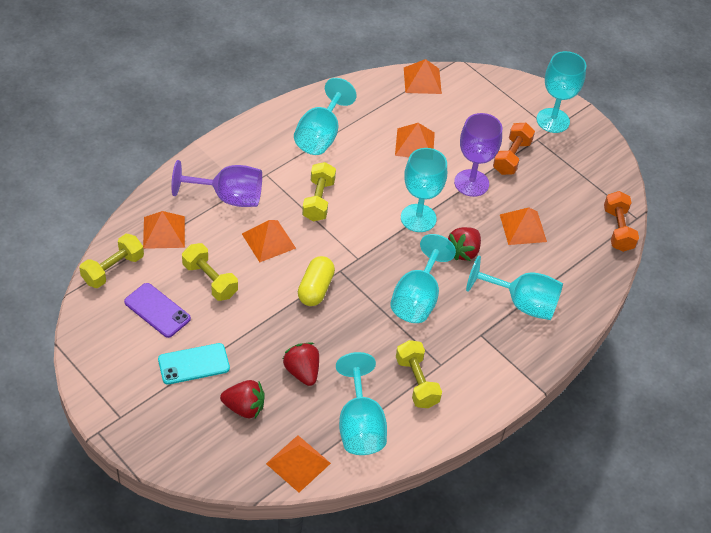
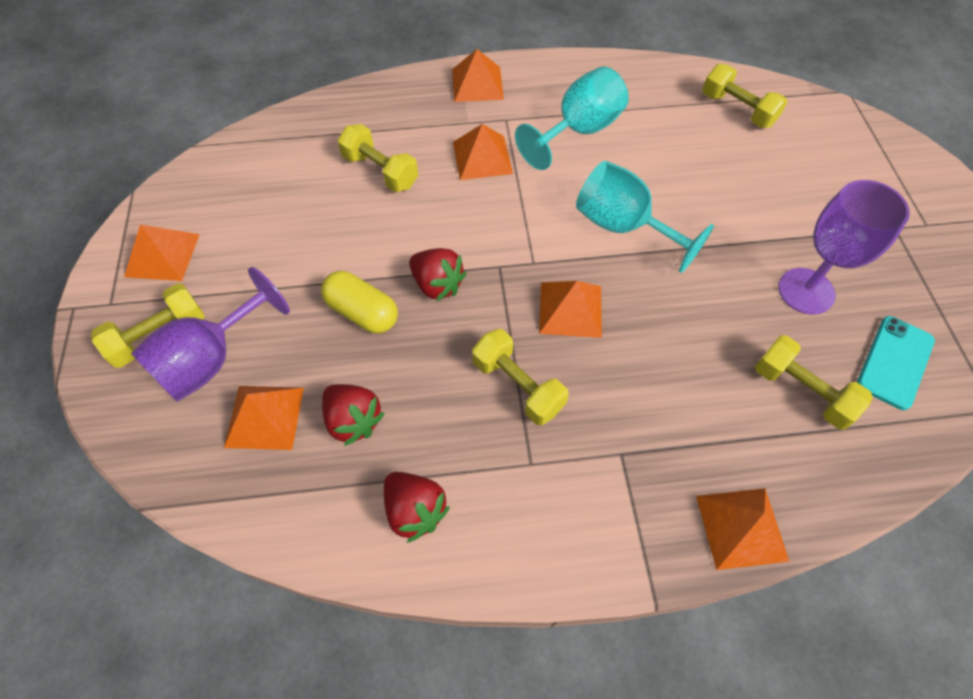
orange dumbbell: [493,123,535,175] [604,191,639,252] = 2 -> none = 0
purple phone: [124,283,191,338] = 1 -> none = 0
turquoise goblet: [294,78,357,155] [336,352,387,455] [390,234,456,323] [401,148,447,232] [466,255,563,320] [536,51,586,133] = 6 -> [515,66,629,170] [576,161,714,273] = 2
yellow dumbbell: [79,234,144,288] [182,243,238,301] [302,162,336,221] [396,340,442,408] = 4 -> [91,283,205,368] [338,124,418,192] [472,329,569,425] [702,64,787,128] [755,335,873,429] = 5

